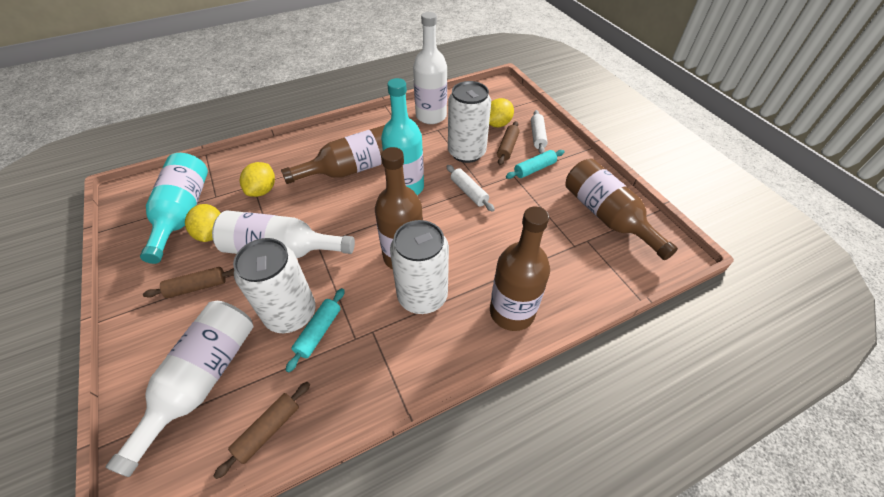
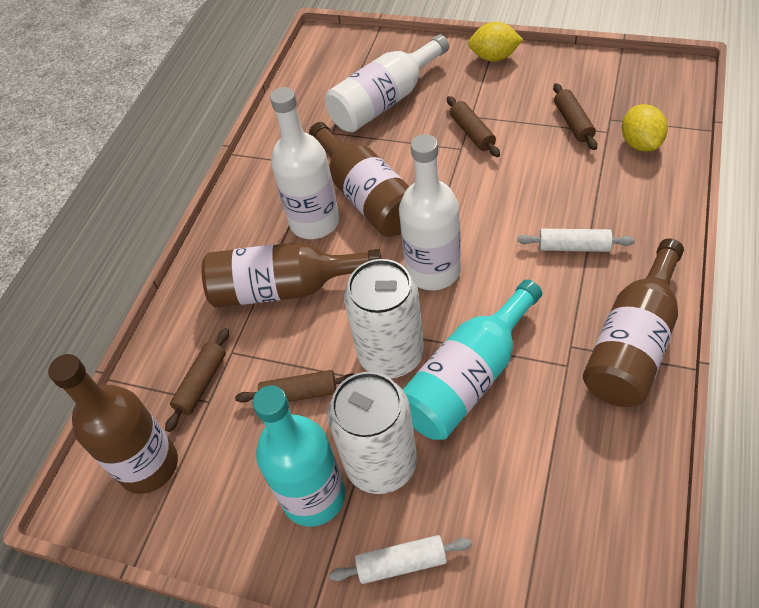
brown rolling pin: [143,267,234,298] [214,381,310,479] [497,121,520,165] = 3 -> [165,328,229,432] [235,370,354,403] [447,96,500,157] [553,83,597,150] = 4
turquoise rolling pin: [285,288,345,373] [506,150,565,179] = 2 -> none = 0
white can: [233,238,316,333] [390,220,449,314] [448,81,491,163] = 3 -> [328,372,417,494] [344,259,424,378] = 2
yellow lemon: [185,204,221,242] [240,162,275,197] [489,98,514,127] = 3 -> [468,22,523,61] [622,104,668,152] = 2

